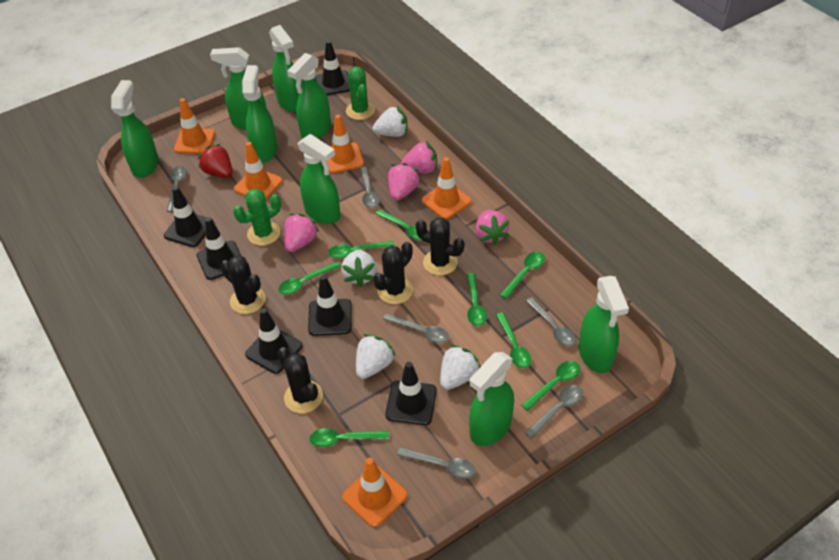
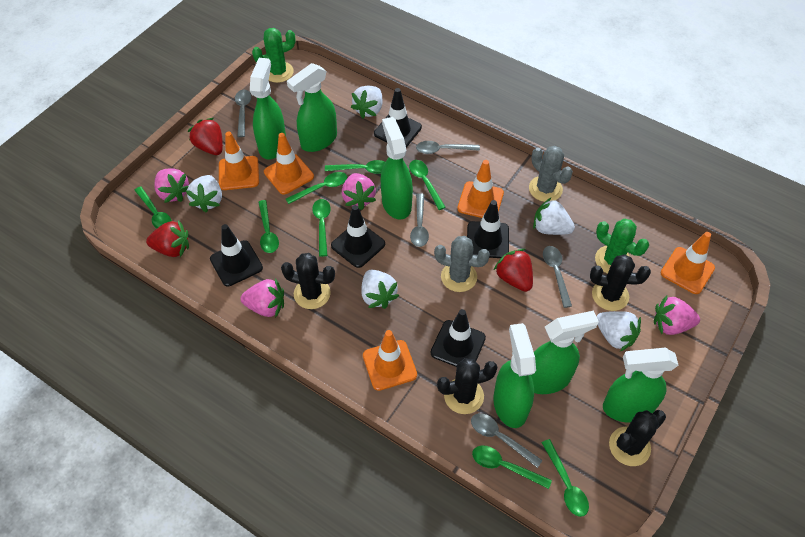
black traffic cone: [164,186,214,247] [197,217,241,280] [245,308,303,374] [308,275,352,336] [315,40,350,95] [385,362,437,425] = 6 -> [210,224,263,287] [331,205,385,268] [374,88,422,147] [431,309,486,367] [467,200,509,258] = 5
green spray bottle: [111,80,159,178] [210,47,267,130] [242,65,277,163] [269,25,302,112] [287,53,331,139] [298,134,340,224] [469,352,514,446] [579,276,629,373] = 8 -> [250,58,286,159] [287,63,337,152] [381,117,413,220] [493,323,536,428] [531,311,599,394] [603,348,679,423] = 6
grey cactus: none = 0 -> [434,236,490,292] [529,146,573,202] = 2
grey spoon: [167,166,187,212] [359,167,380,208] [383,313,449,343] [397,447,476,479] [525,385,583,439] [526,297,576,347] = 6 -> [235,90,251,137] [410,193,429,247] [416,141,480,154] [471,413,543,468] [543,246,572,308] = 5
red strawberry: [198,144,232,178] = 1 -> [146,220,189,257] [188,118,223,155] [494,249,533,292] = 3
white strawberry: [341,250,377,287] [356,334,396,379] [373,106,408,137] [440,345,481,390] = 4 -> [186,175,222,212] [351,86,382,118] [362,270,399,309] [533,198,575,235] [596,311,641,351] = 5

